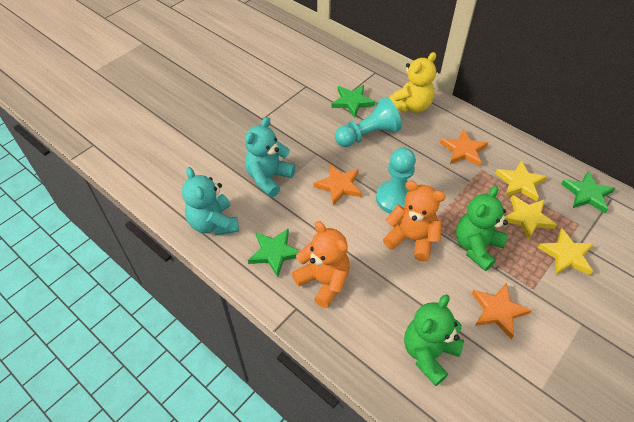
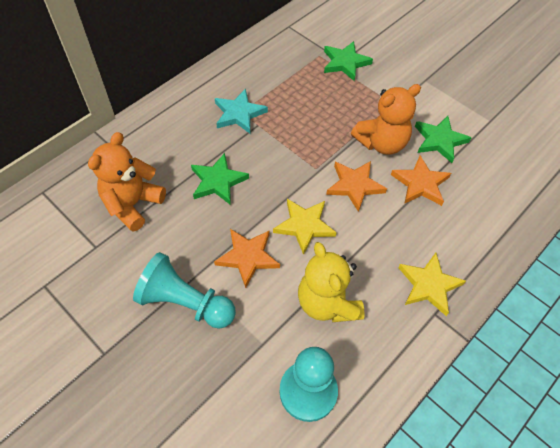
green teddy bear: [404,295,464,386] [456,186,508,271] = 2 -> none = 0
turquoise star: none = 0 -> [215,89,268,133] = 1
turquoise teddy bear: [182,167,239,235] [245,117,295,197] = 2 -> none = 0
yellow star: [495,160,547,202] [504,195,557,240] [537,228,594,275] = 3 -> [273,199,337,255] [398,253,466,316] = 2

